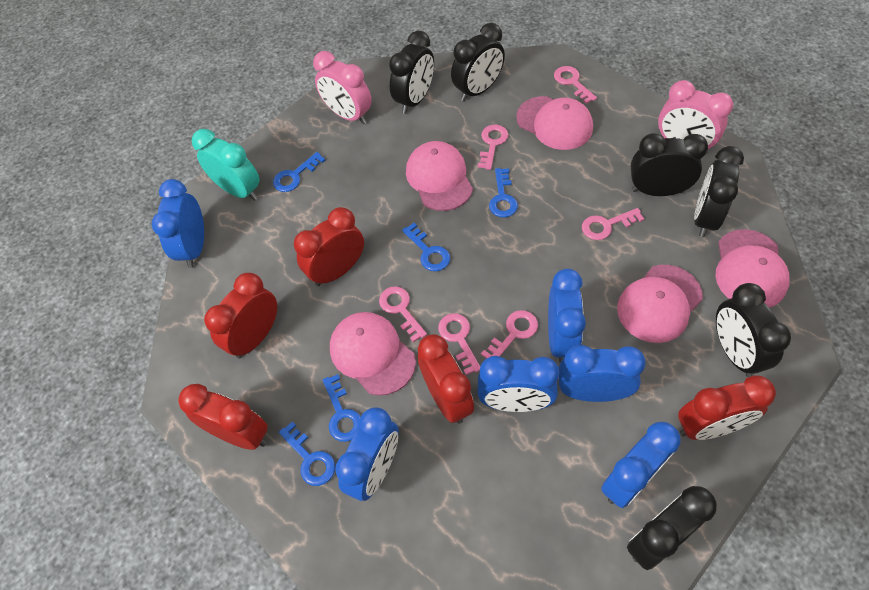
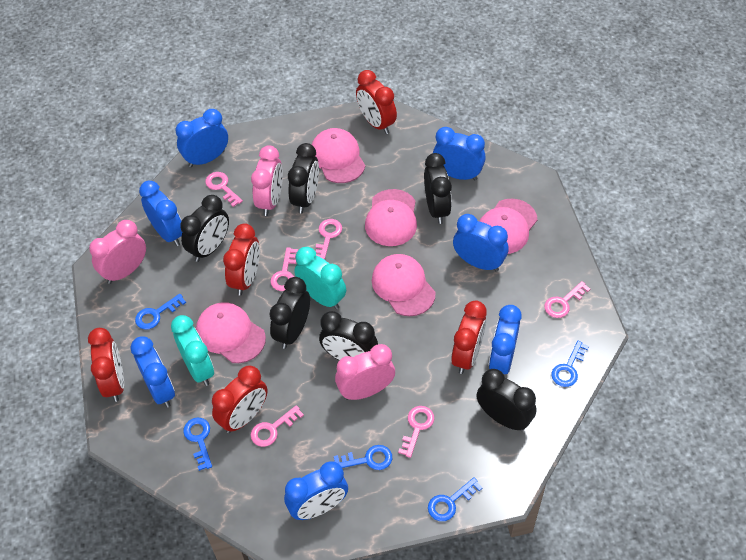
blue clock: [152,179,204,268] [335,407,399,501] [478,356,559,412] [548,269,586,363] [559,345,646,402] [601,422,681,508] = 6 -> [131,337,175,408] [139,181,182,246] [176,109,228,167] [284,462,348,520] [433,127,486,180] [453,214,508,272] [489,305,522,374] = 7
pink clock: [313,51,372,124] [658,80,733,154] = 2 -> [89,220,146,284] [251,145,283,216] [335,344,395,400] = 3
turquoise clock: [192,129,260,201] = 1 -> [171,315,214,386] [294,247,346,309] = 2

